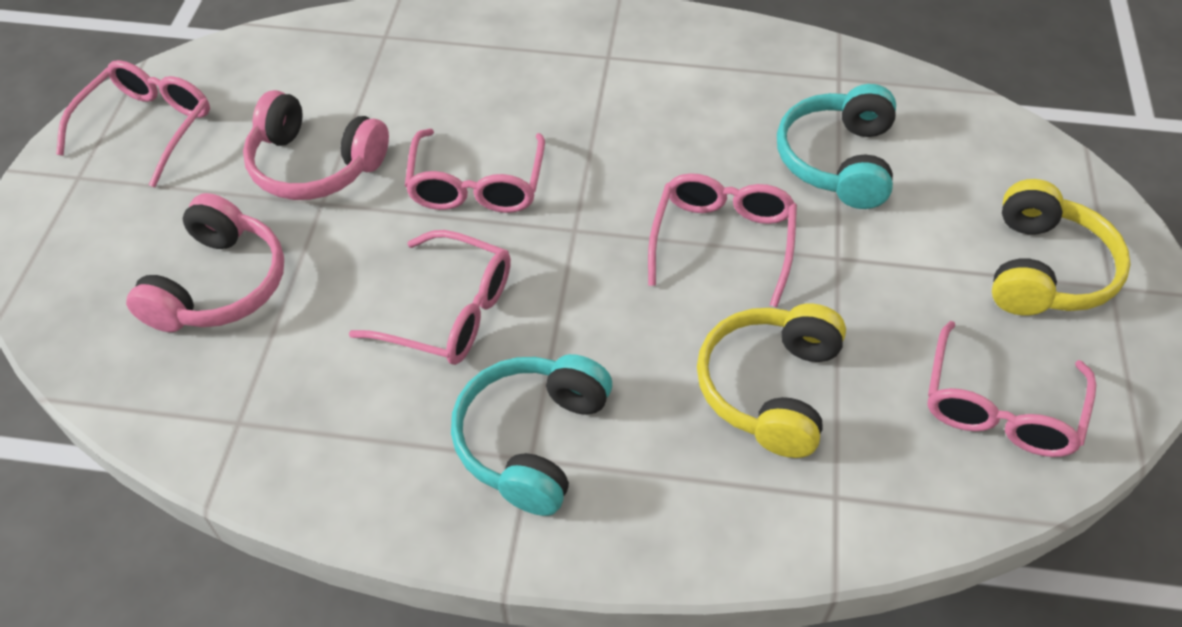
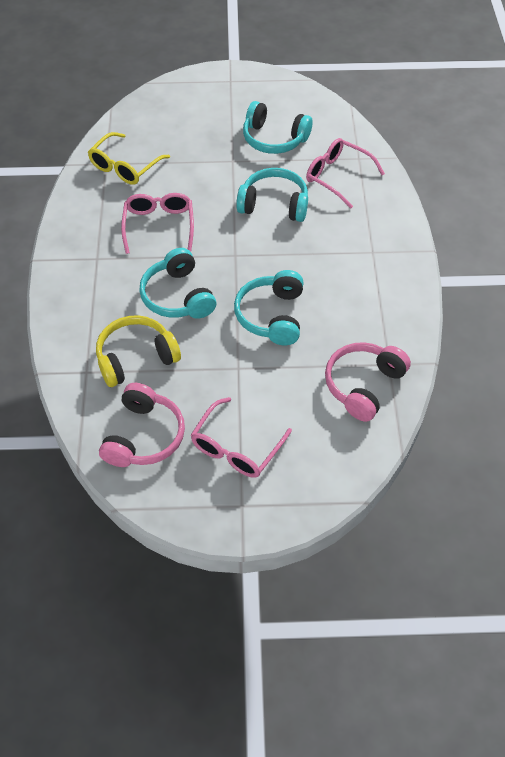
pink glasses: [56,60,210,187] [349,230,511,365] [405,129,545,213] [648,173,797,307] [927,321,1096,457] = 5 -> [121,193,194,254] [191,397,292,478] [306,138,385,209] = 3
turquoise headphones: [451,354,612,516] [777,84,896,209] = 2 -> [139,248,216,319] [234,270,304,345] [236,168,308,222] [243,101,313,154] = 4
yellow glasses: none = 0 -> [88,132,170,185] = 1
yellow headphones: [697,304,846,458] [992,179,1131,316] = 2 -> [96,315,181,387] = 1

